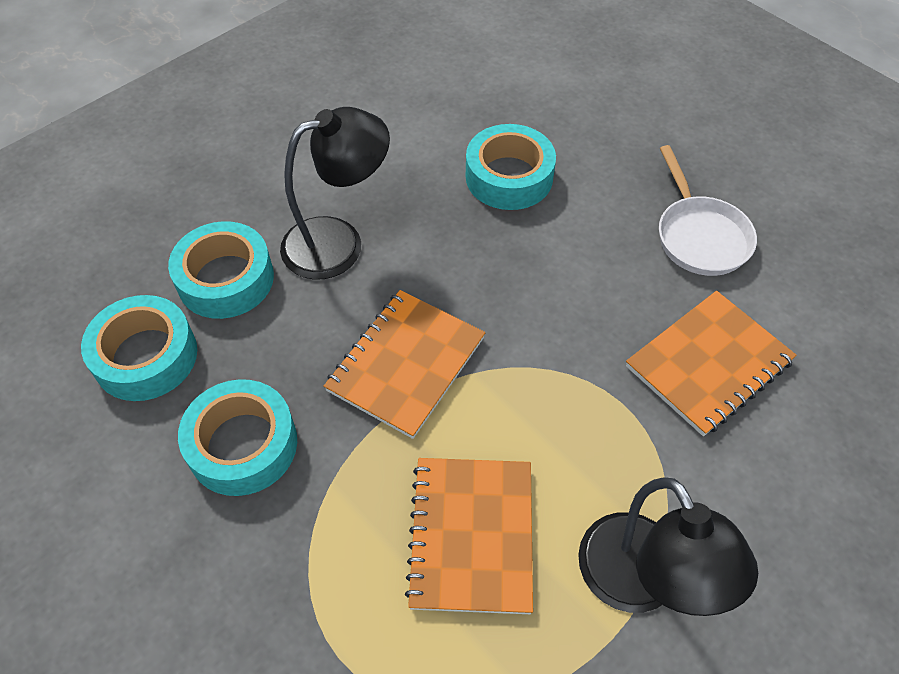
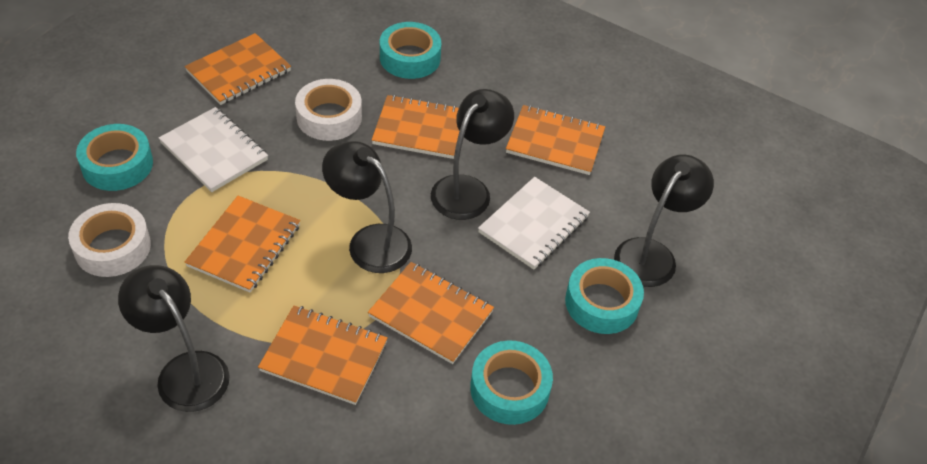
black lamp: [280,107,390,280] [578,477,758,616] = 2 -> [118,265,229,412] [322,141,412,273] [431,89,514,220] [614,154,714,287] = 4
orange notebook: [324,290,485,439] [405,458,533,614] [626,291,797,436] = 3 -> [185,33,291,105] [185,196,300,292] [258,306,388,405] [368,262,494,364] [372,95,459,159] [506,105,605,175] = 6
white notebook: none = 0 -> [159,107,268,192] [478,177,590,270] = 2
white pan: [659,145,757,276] = 1 -> none = 0
white tape: none = 0 -> [68,203,151,277] [295,79,362,141] = 2

